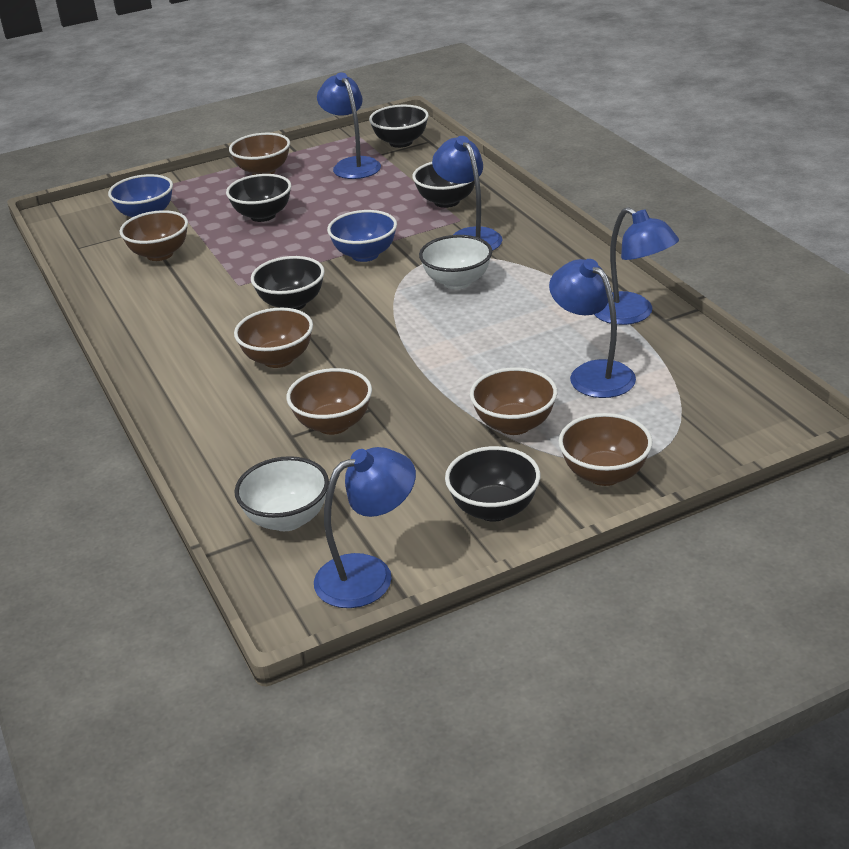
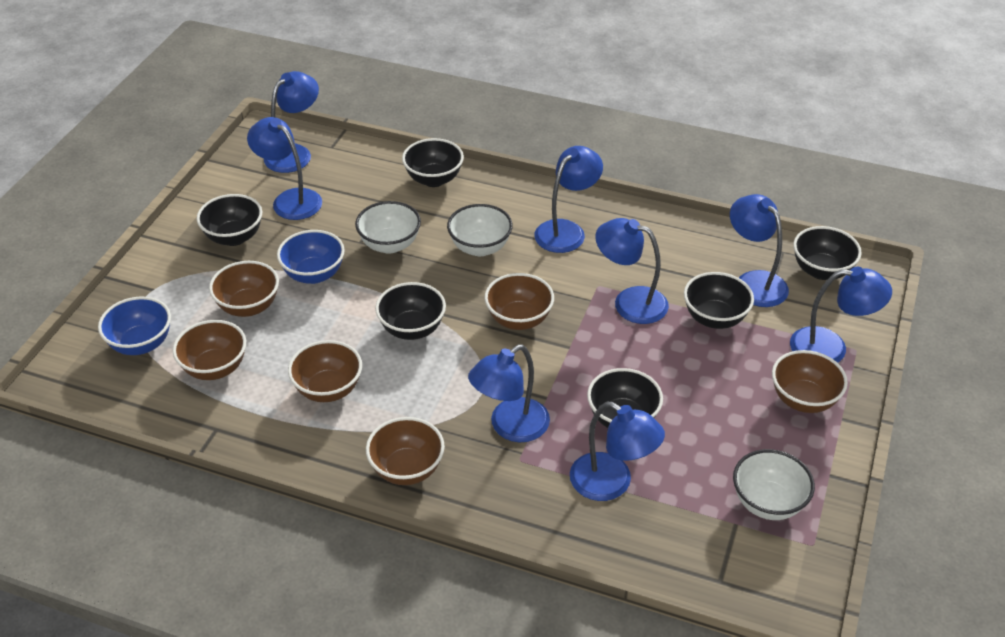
black bowl: [226,174,291,222] [251,256,325,310] [369,105,429,148] [412,162,475,208] [445,446,540,522] = 5 -> [197,194,262,246] [375,282,446,340] [402,138,464,187] [587,368,663,428] [684,272,754,329] [793,226,862,280] = 6
blue lamp: [314,447,416,608] [317,72,381,179] [432,136,502,251] [549,259,636,398] [594,207,679,325] = 5 -> [247,117,322,220] [264,71,319,173] [468,345,550,442] [534,146,603,253] [570,402,665,501] [595,218,669,324] [730,194,789,307] [790,267,892,363] = 8
white bowl: [234,456,329,531] [419,235,492,290] = 2 -> [355,201,421,254] [447,204,513,256] [733,449,815,520] = 3

